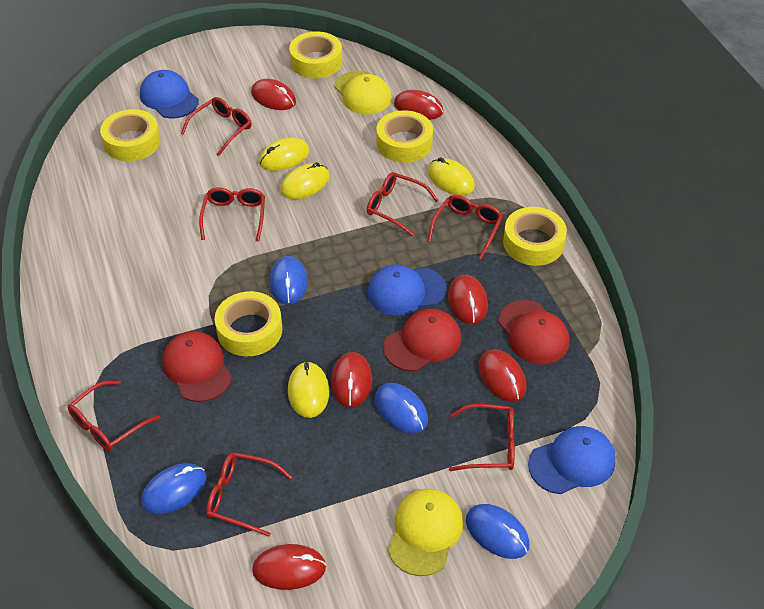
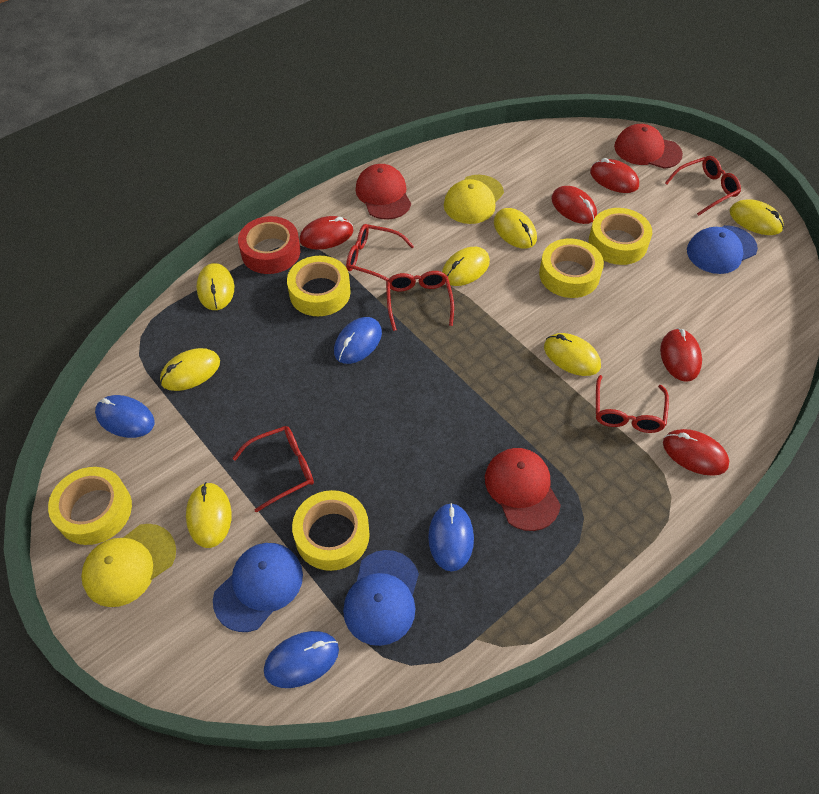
red glasses: [68,381,160,451] [181,97,252,156] [199,187,265,241] [206,452,292,537] [367,172,439,236] [428,195,503,259] [449,404,515,471] = 7 -> [232,426,314,513] [346,224,414,281] [386,271,454,331] [596,375,669,433] [665,156,741,216] = 5
red mouse: [251,79,296,110] [252,544,326,590] [331,352,372,407] [394,90,443,120] [448,275,488,324] [479,349,526,402] = 6 -> [299,216,354,250] [551,186,597,224] [590,158,639,193] [660,328,702,382] [663,429,729,476] = 5
red tape: none = 0 -> [238,216,301,274] = 1
yellow mouse: [259,137,310,171] [280,162,330,199] [288,361,329,418] [428,157,475,196] = 4 -> [160,348,220,391] [186,482,232,548] [197,263,234,310] [442,247,490,286] [494,208,537,249] [544,333,601,376] [729,199,784,235] = 7

